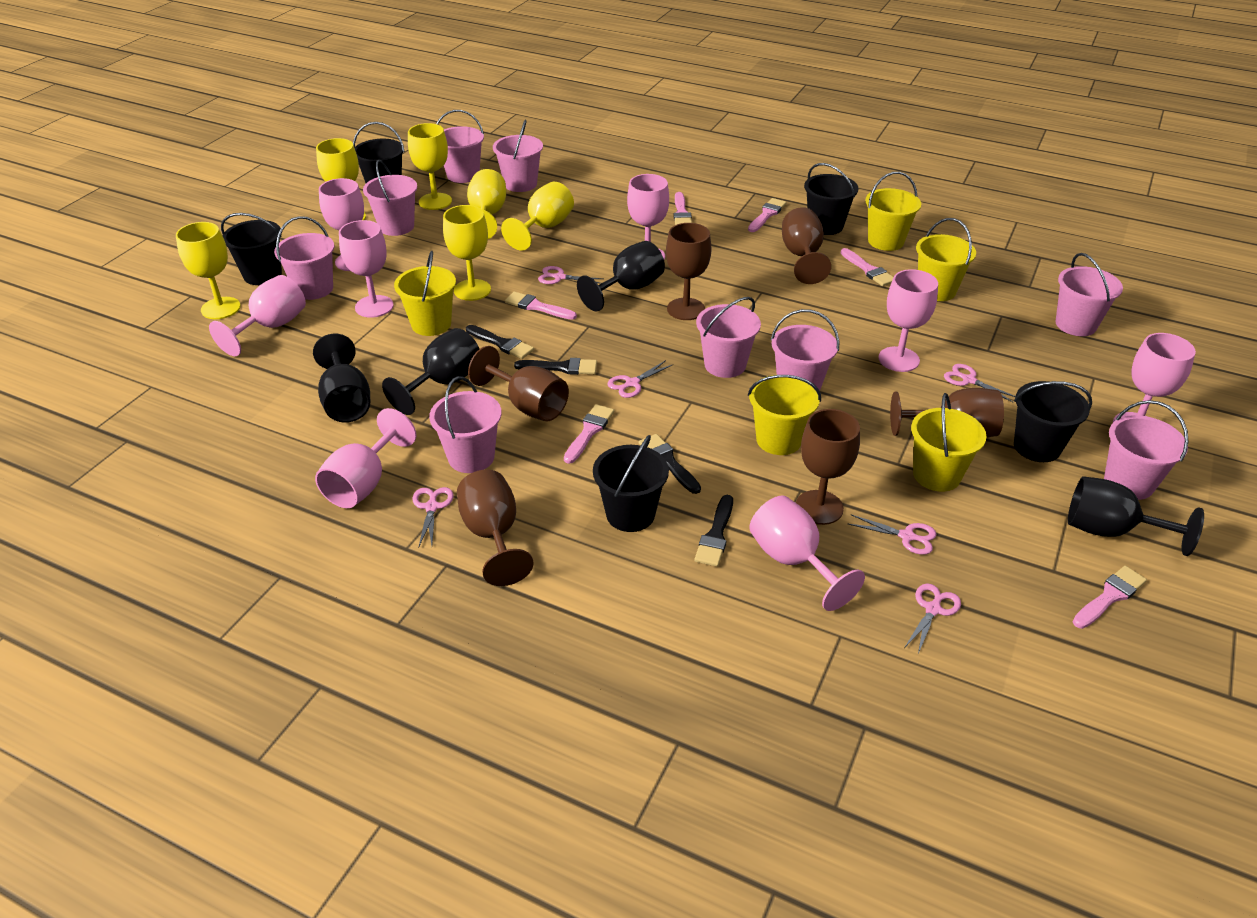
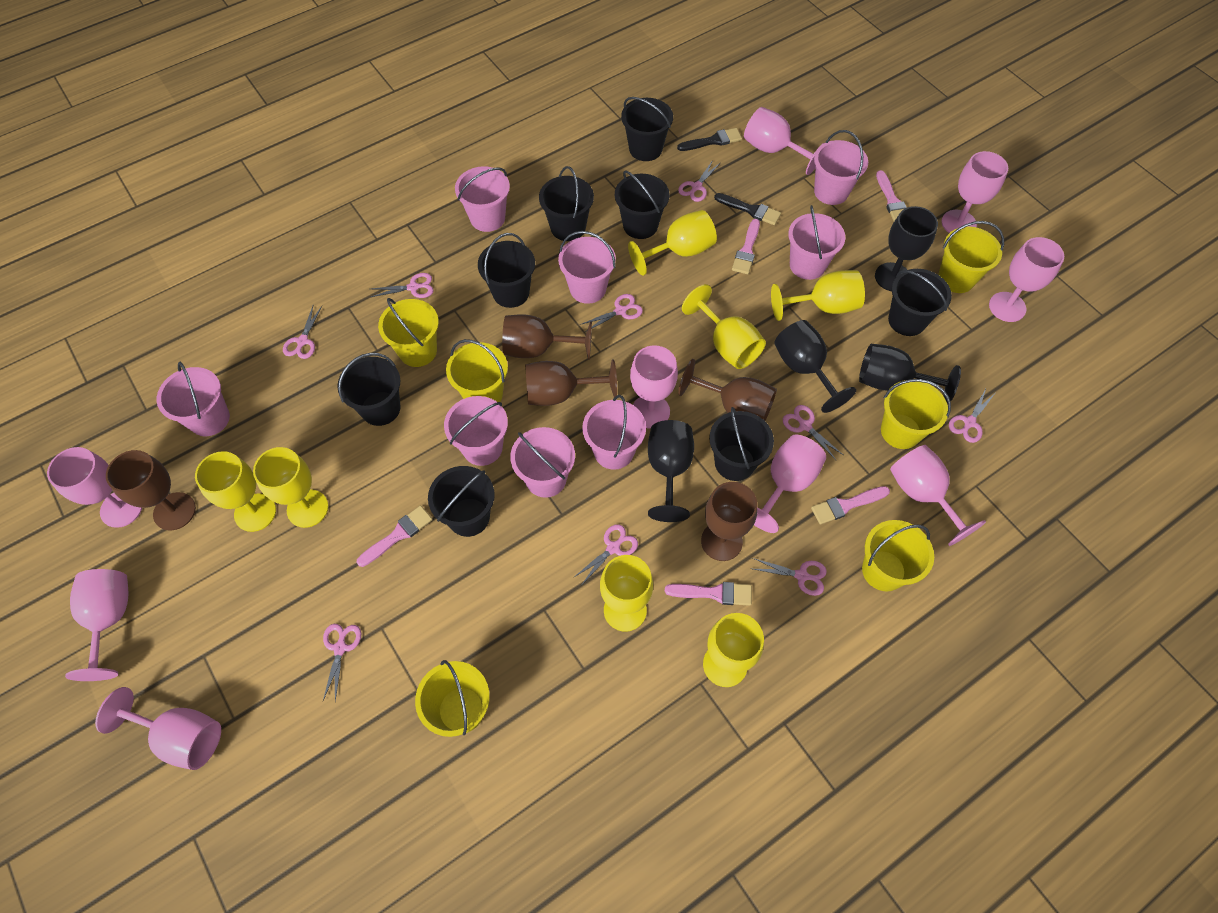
black brush: [466,325,534,359] [514,358,597,375] [639,434,701,494] [694,495,733,567] = 4 -> [677,128,742,151] [714,193,781,225] = 2
black bucket: [221,213,282,285] [353,122,405,183] [593,435,669,532] [804,163,858,235] [1014,381,1092,462] = 5 -> [337,353,400,426] [428,466,495,537] [478,233,535,308] [539,166,594,241] [615,170,670,239] [621,97,673,161] [709,407,774,481] [888,269,952,336] = 8
brown goblet: [457,470,534,586] [468,346,569,421] [666,223,711,320] [782,207,831,284] [796,409,860,525] [890,388,1004,438] = 6 -> [106,450,196,530] [502,314,592,360] [525,360,617,406] [678,359,777,421] [701,482,757,561] = 5
pink brush: [505,292,577,320] [564,404,614,464] [674,192,692,225] [748,198,786,232] [841,248,893,286] [1073,566,1147,629] = 6 -> [356,505,433,567] [665,582,752,606] [732,219,760,274] [811,486,890,524] [876,170,907,221] = 5
pink bucket: [274,216,334,300] [363,160,417,236] [429,376,501,473] [436,110,484,183] [493,120,543,192] [696,297,761,378] [771,309,840,391] [1055,253,1123,336] [1104,400,1189,500] = 9 -> [157,362,230,436] [444,396,508,466] [455,166,510,232] [510,427,575,498] [558,231,616,304] [582,395,646,470] [788,205,845,280] [814,130,868,205] = 8
pink goblet: [209,275,306,356] [315,408,417,508] [319,178,364,271] [339,220,394,318] [627,174,669,260] [749,496,865,611] [878,269,938,372] [1113,333,1196,422] = 8 -> [47,447,142,528] [65,569,128,681] [95,687,221,770] [630,345,678,429] [744,107,824,175] [754,435,826,533] [890,445,986,546] [942,151,1008,233] [989,237,1064,322] = 9
pink scissors: [413,487,454,548] [538,266,603,284] [607,360,672,398] [848,515,937,555] [904,584,961,654] [944,364,1016,402] = 6 -> [283,306,322,359] [323,624,361,701] [371,273,434,298] [573,524,638,584] [580,294,643,332] [678,160,720,202] [753,558,827,596] [783,405,843,461] [949,389,994,443] = 9
yellow bucket: [394,250,456,336] [748,375,821,455] [865,172,921,251] [911,393,986,492] [916,218,976,301] = 5 -> [378,298,439,367] [415,660,490,737] [446,339,508,402] [862,520,934,591] [881,379,951,449] [938,221,1004,293] = 6
yellow goblet: [176,222,241,319] [316,138,366,220] [408,123,452,210] [443,205,491,301] [467,169,506,239] [501,182,574,251] = 6 -> [195,451,276,532] [253,447,328,528] [600,555,653,632] [628,210,717,276] [682,284,766,369] [703,613,764,687] [771,270,865,321] = 7

